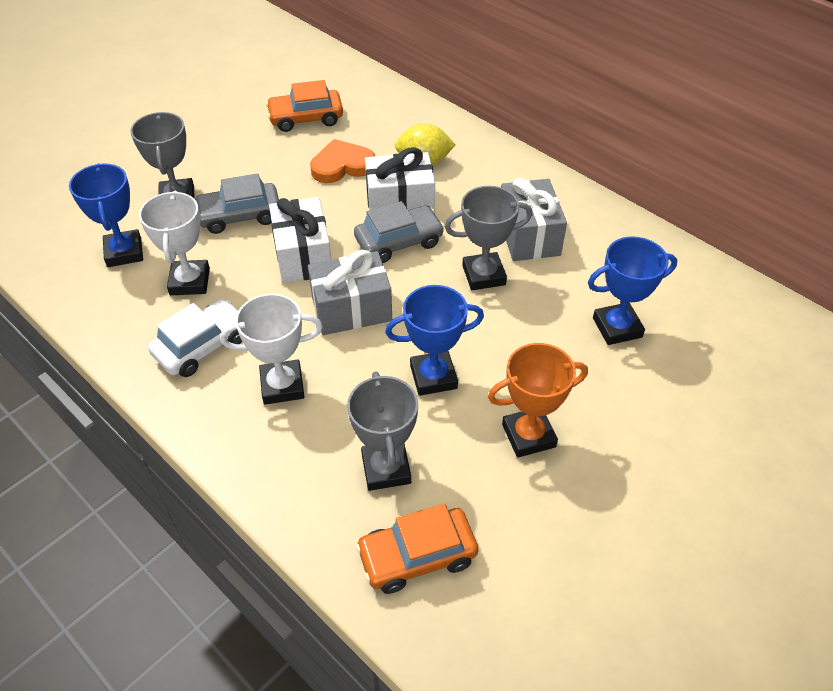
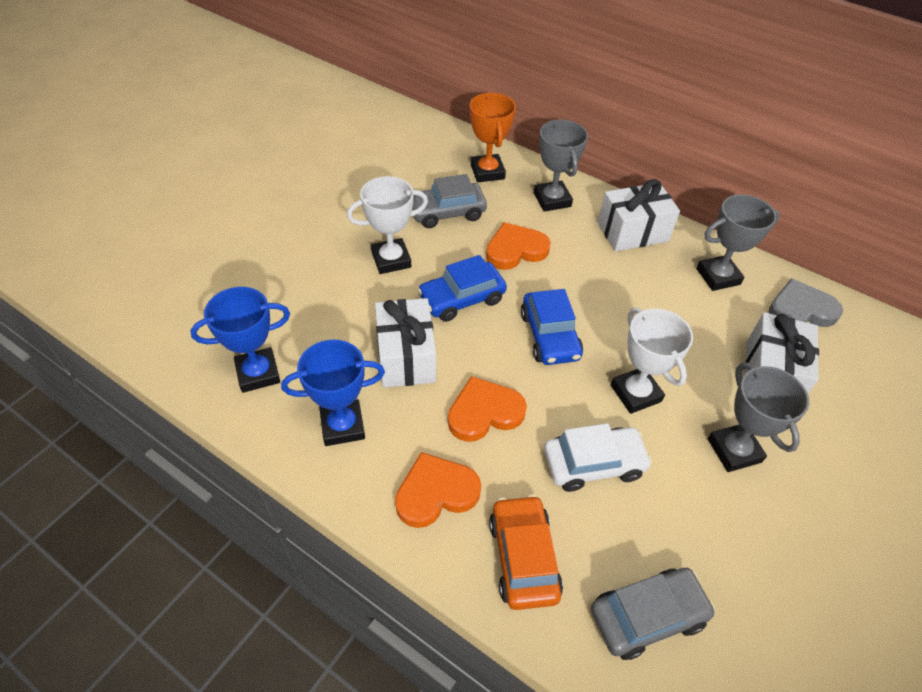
blue car: none = 0 -> [417,255,507,322] [521,289,583,365] = 2
blue trophy: [69,163,143,267] [385,285,484,396] [588,236,677,345] = 3 -> [190,287,290,393] [281,339,385,446] = 2
grey gift: [308,250,392,335] [501,178,567,261] = 2 -> none = 0
grey heart: none = 0 -> [768,278,843,327] = 1
orange car: [266,80,343,132] [355,503,478,594] = 2 -> [489,495,563,610] = 1
orange heart: [310,139,375,183] = 1 -> [395,452,481,528] [448,376,527,442] [486,222,551,270] = 3
white gift: [269,197,331,283] [365,147,435,213] = 2 -> [375,298,436,388] [598,179,680,252] [744,312,819,393] = 3
yellow lemon: [395,123,456,165] = 1 -> none = 0

